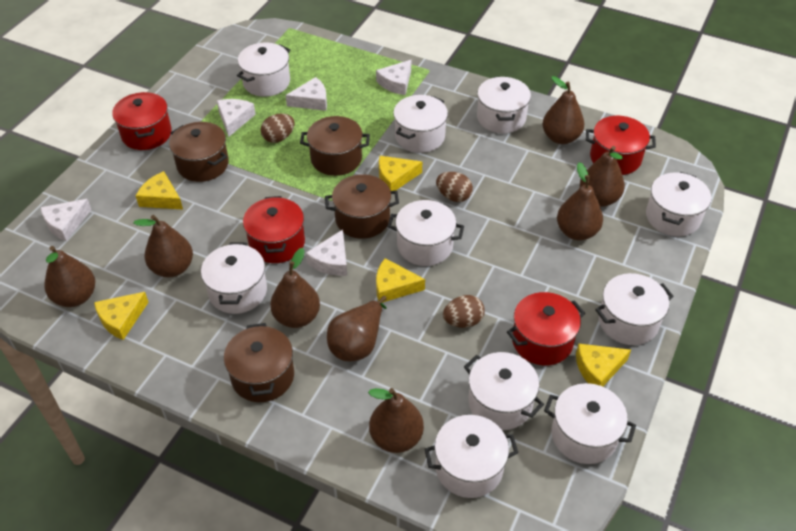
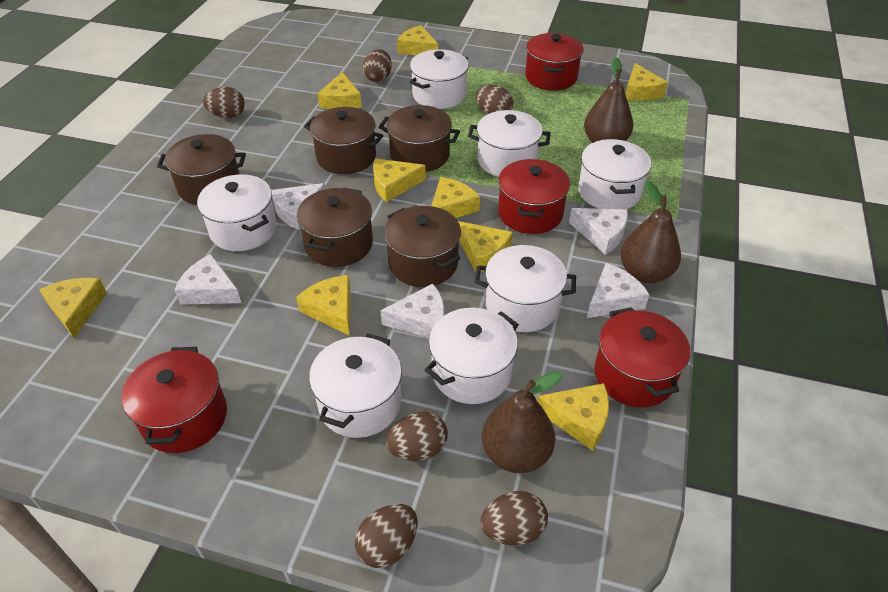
brown egg: [261,114,294,143] [436,172,473,202] [443,295,485,328] = 3 -> [203,87,245,118] [355,504,418,568] [363,49,392,82] [386,412,448,461] [476,85,513,114] [480,491,548,545] = 6
brown pear: [44,246,95,307] [133,215,193,277] [270,248,320,328] [327,296,387,361] [368,388,424,453] [543,76,584,144] [557,162,603,240] [580,146,625,207] = 8 -> [482,371,563,473] [584,57,633,143] [620,181,681,283] = 3
brown pot: [169,122,229,182] [224,323,294,402] [300,116,370,176] [325,174,399,239] = 4 -> [157,134,246,205] [297,187,373,267] [304,107,383,174] [379,105,460,172] [384,206,461,287] = 5
white pot: [201,243,267,314] [237,42,290,97] [387,200,464,266] [393,95,448,153] [425,415,518,498] [464,352,544,430] [477,77,531,133] [544,383,636,464] [595,273,674,345] [646,172,711,236] = 10 -> [197,174,277,251] [309,334,402,438] [409,49,469,109] [425,308,519,404] [468,110,550,177] [474,245,576,332] [578,139,651,209] = 7
yellow cheese: [94,292,148,340] [136,171,183,210] [376,258,425,303] [379,156,422,191] [576,344,631,387] = 5 -> [39,278,107,338] [296,275,351,336] [317,72,362,109] [373,158,426,202] [397,25,438,55] [431,177,480,218] [458,221,513,273] [537,383,609,451] [625,63,668,101] = 9

